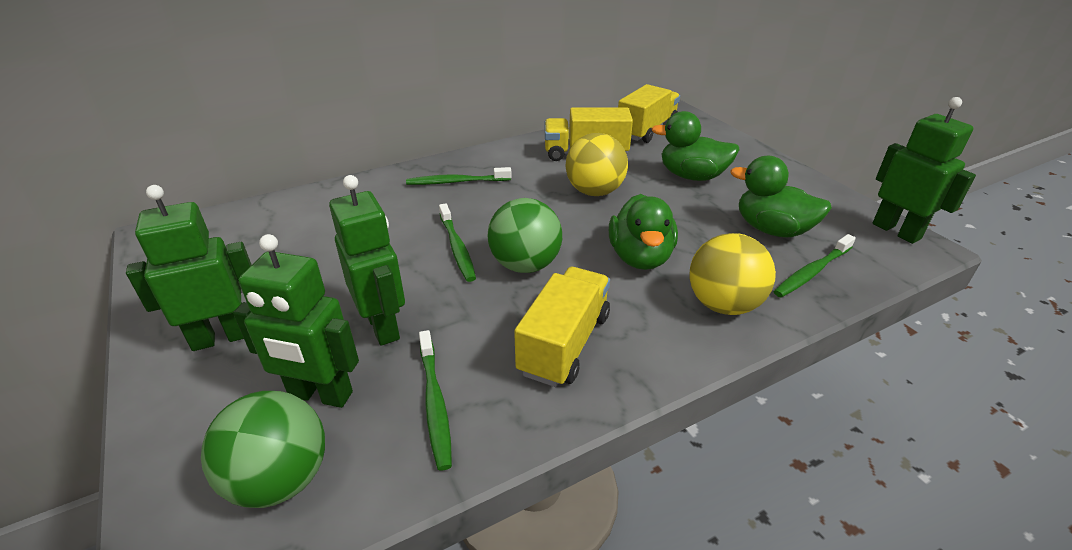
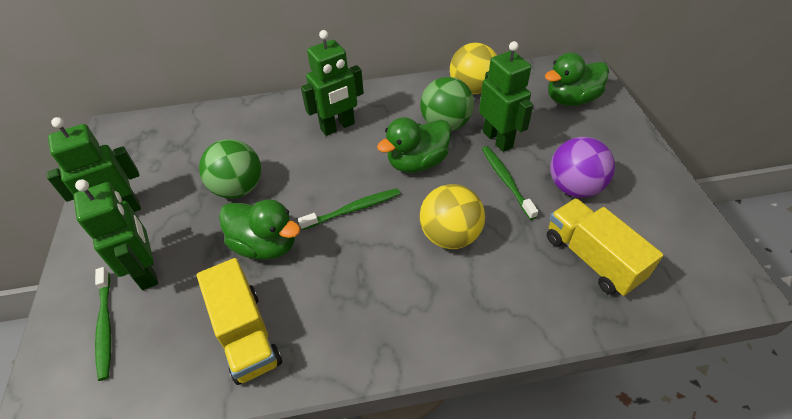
green toothbrush: [406,167,512,185] [419,330,452,471] [439,203,476,282] [774,234,856,298] = 4 -> [95,267,111,381] [298,188,400,230] [482,146,538,220] = 3
purple ball: none = 0 -> [550,137,615,198] = 1
yellow truck: [514,267,610,387] [544,107,633,161] [618,84,680,143] = 3 -> [197,258,282,385] [547,198,663,296] = 2

